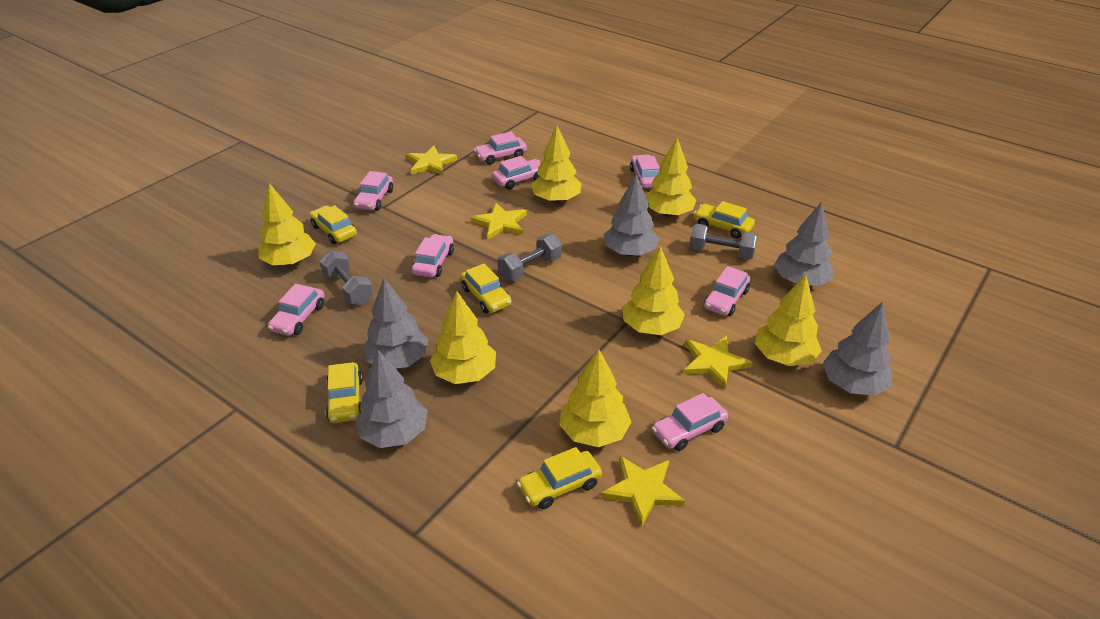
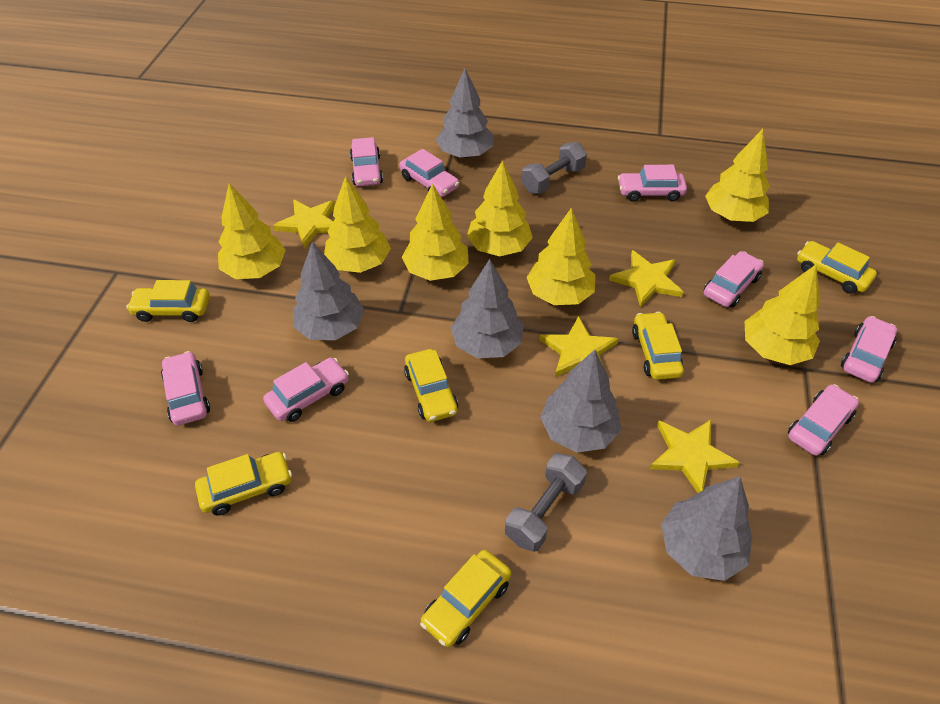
grey dumbbell: [320,250,373,305] [497,234,562,281] [689,224,758,260] = 3 -> [505,453,587,552] [521,142,587,194] = 2
yellow car: [309,205,357,244] [326,362,363,423] [461,263,512,313] [517,447,602,509] [694,201,755,238] = 5 -> [126,280,210,322] [195,452,292,515] [404,349,458,422] [420,550,511,647] [632,312,684,380] [797,241,877,294] = 6

